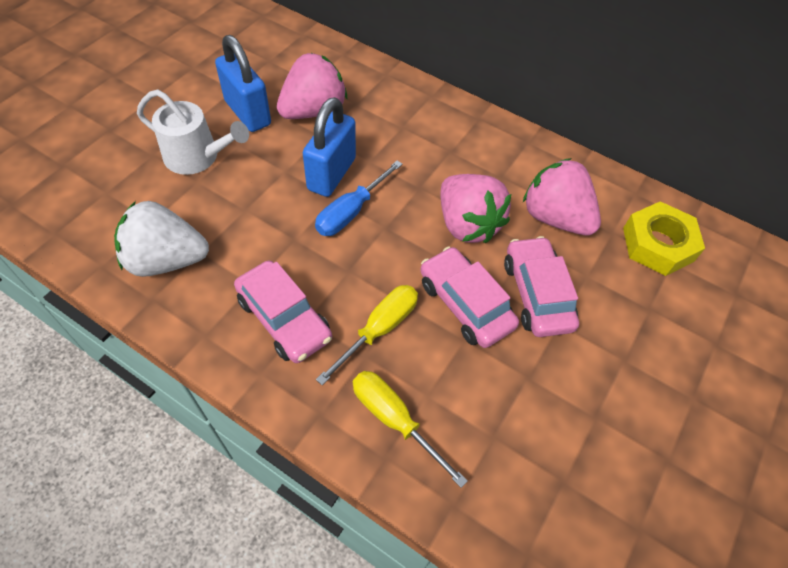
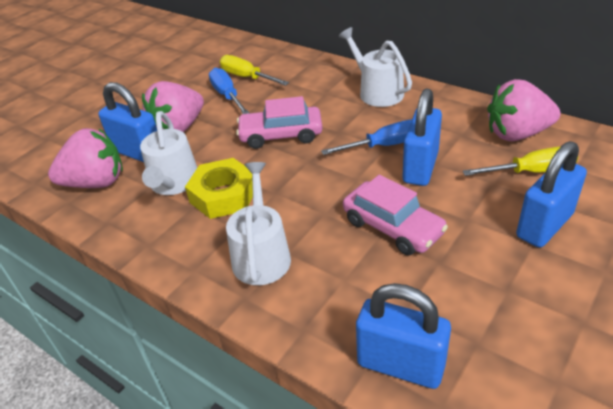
blue padlock: [215,35,271,132] [303,97,356,197] = 2 -> [98,82,157,162] [356,283,451,389] [402,88,442,186] [516,141,587,248] = 4
blue screwdriver: [315,160,403,236] = 1 -> [209,68,249,114] [321,120,412,155] = 2
pink car: [234,261,332,363] [420,246,519,348] [504,236,579,337] = 3 -> [236,96,322,149] [343,175,448,255] = 2
white strawberry: [114,201,209,277] = 1 -> none = 0
white watering can: [137,90,249,175] = 1 -> [140,111,197,195] [226,162,291,285] [339,27,412,107] = 3

